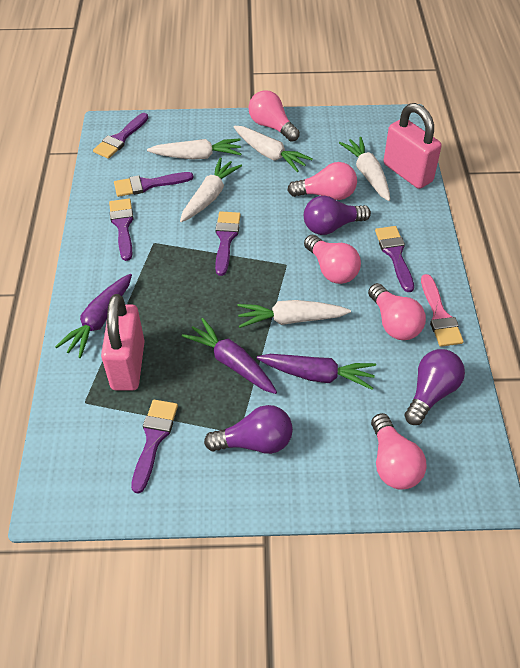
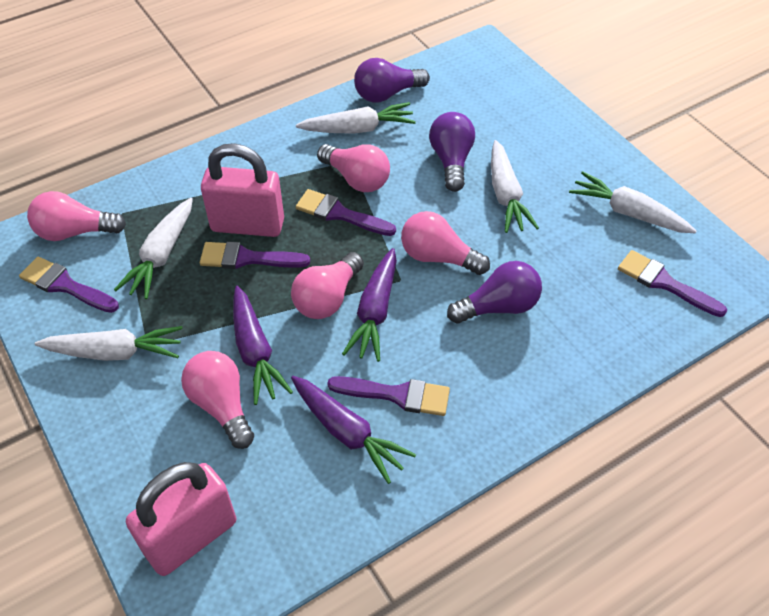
pink brush: [421,274,464,347] = 1 -> none = 0
purple brush: [93,113,148,159] [109,199,134,261] [114,172,194,197] [131,400,178,494] [215,211,241,276] [375,226,414,292] = 6 -> [19,257,119,313] [200,242,310,269] [296,189,396,236] [327,376,450,416] [618,250,727,317] = 5

